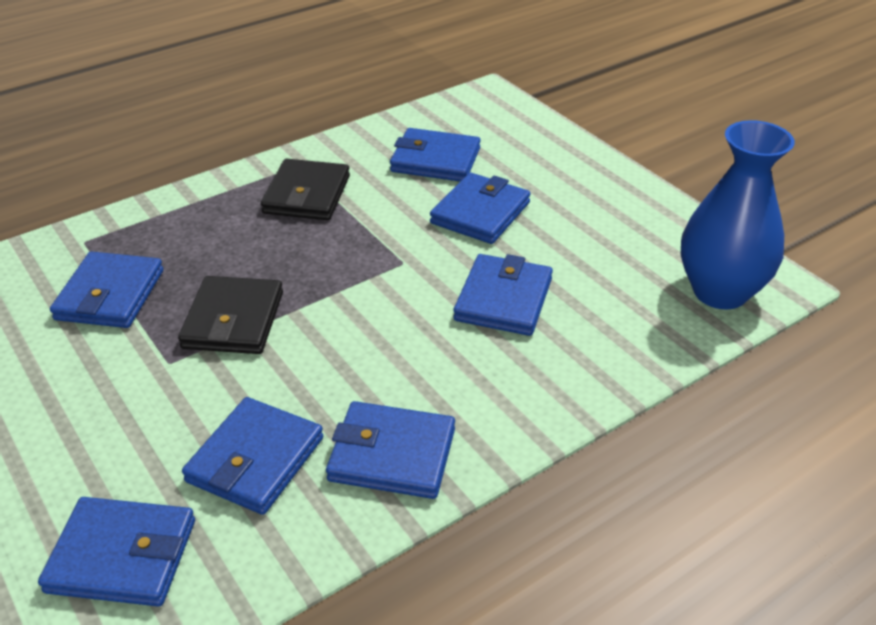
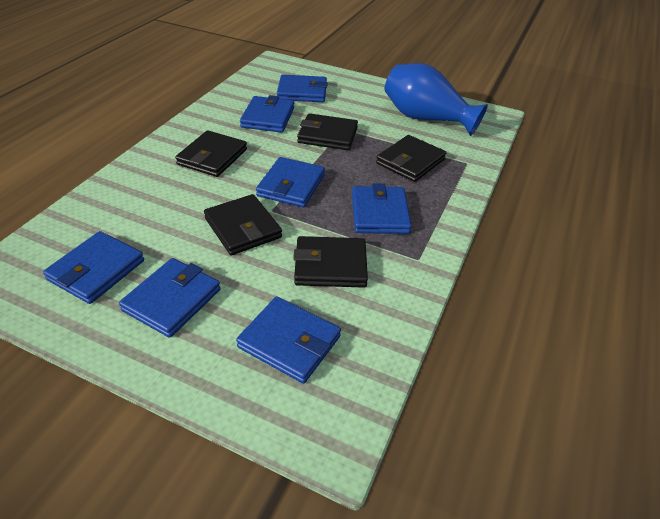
black wallet: [178,276,283,354] [261,159,350,220] = 2 -> [175,130,247,177] [204,194,282,255] [293,236,368,288] [297,113,358,150] [376,135,446,182] = 5

